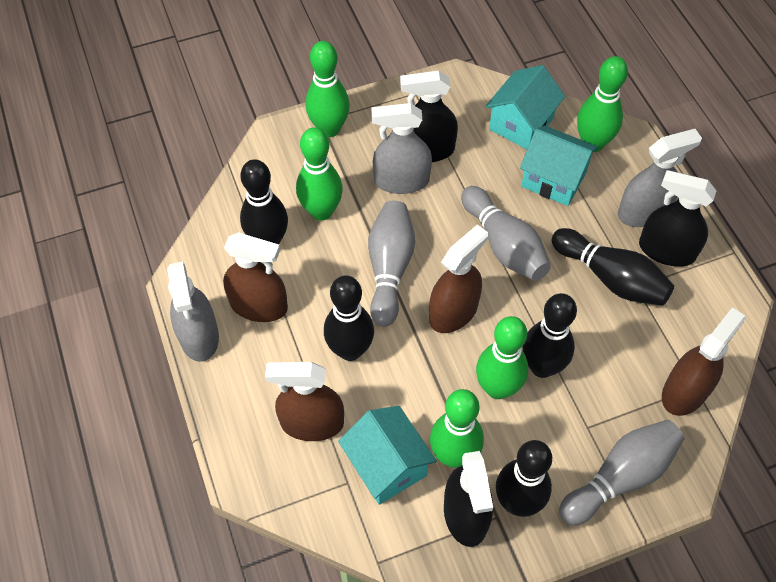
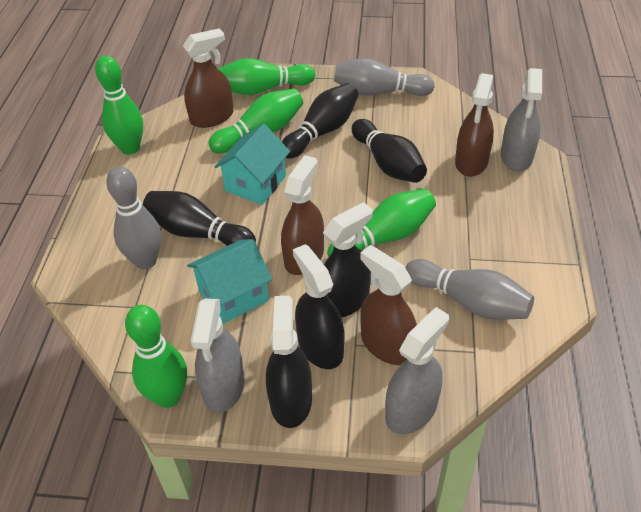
black bowling pin: [240,159,288,244] [324,275,374,361] [496,440,552,517] [523,293,577,378] [552,228,674,306] = 5 -> [143,191,256,246] [282,83,358,159] [352,119,427,183] = 3
turquoise house: [338,406,437,505] [485,65,565,149] [520,125,598,206] = 3 -> [187,239,272,324] [214,124,290,205] = 2

